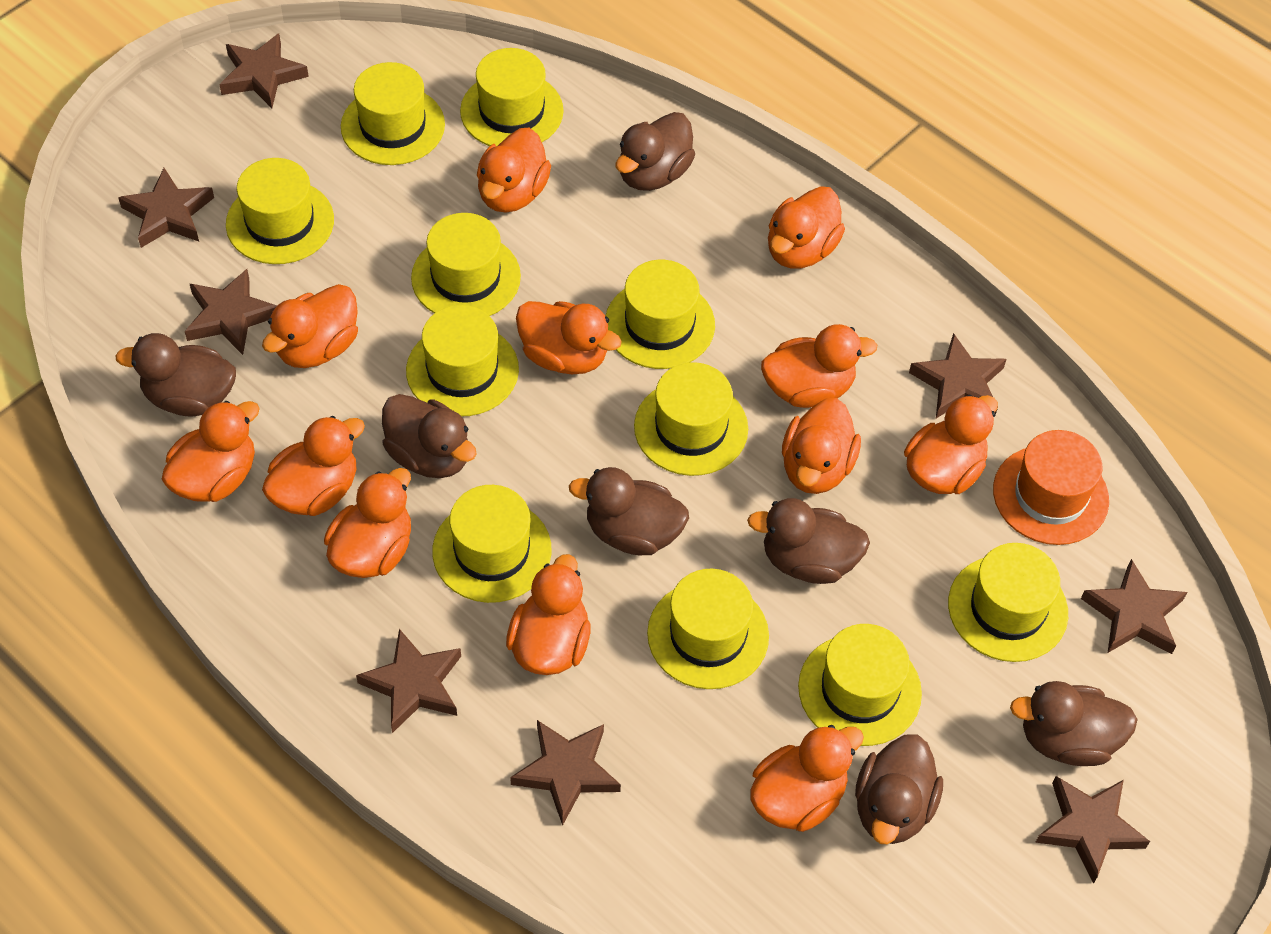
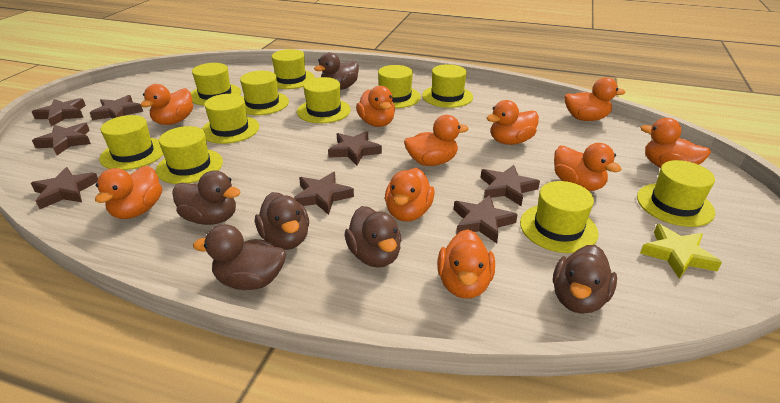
brown duck: [115,333,236,416] [382,394,477,478] [569,467,689,555] [616,112,695,191] [747,498,870,584] [855,734,943,844] [1010,681,1138,766] = 7 -> [172,170,240,225] [193,224,286,290] [255,192,309,250] [314,52,359,90] [345,206,401,268] [553,245,617,314] = 6
orange duck: [162,401,260,502] [262,284,358,368] [262,416,365,516] [324,468,411,578] [477,128,551,213] [506,554,591,675] [516,301,622,374] [750,725,864,832] [761,324,877,408] [768,186,845,268] [782,398,861,494] [904,395,998,494] = 12 -> [95,165,162,219] [140,84,193,125] [356,86,395,127] [385,168,435,221] [404,115,469,166] [437,229,495,299] [487,100,539,145] [554,143,621,191] [565,77,625,121] [640,118,711,168] = 10
orange hat: [993,430,1109,545] = 1 -> none = 0
yellow star: none = 0 -> [640,224,722,279] = 1

